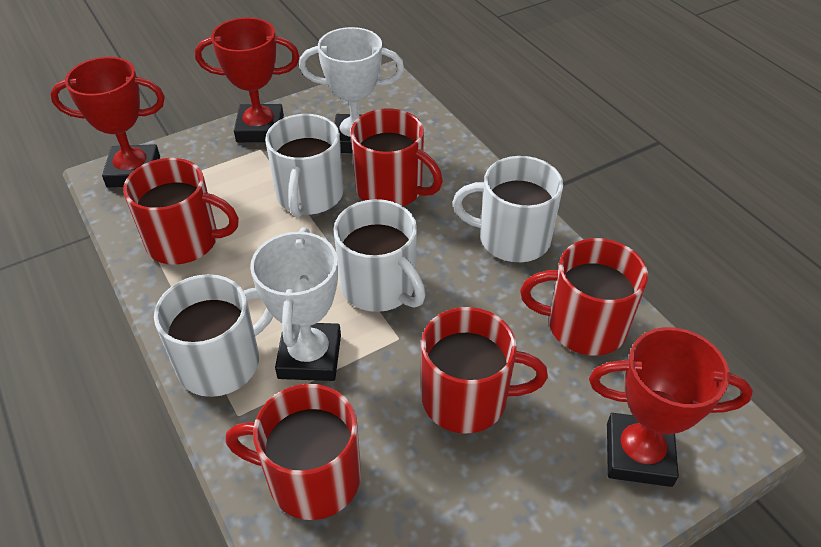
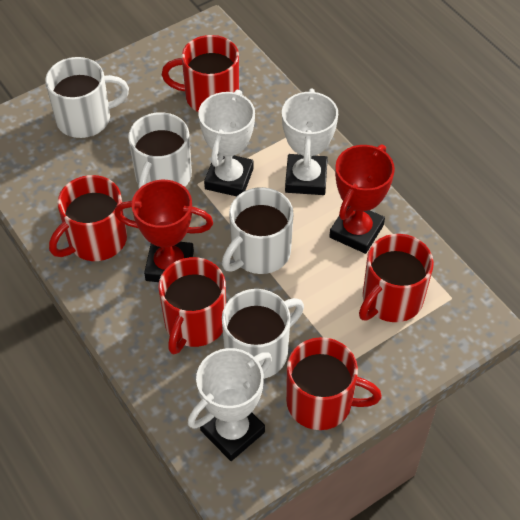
red trophy: [50,57,165,187] [195,17,300,142] [589,327,753,487] = 3 -> [115,180,213,282] [329,144,395,254] = 2
white trophy: [250,227,341,381] [299,27,404,153] = 2 -> [188,348,272,461] [198,90,255,196] [282,89,338,195] = 3

